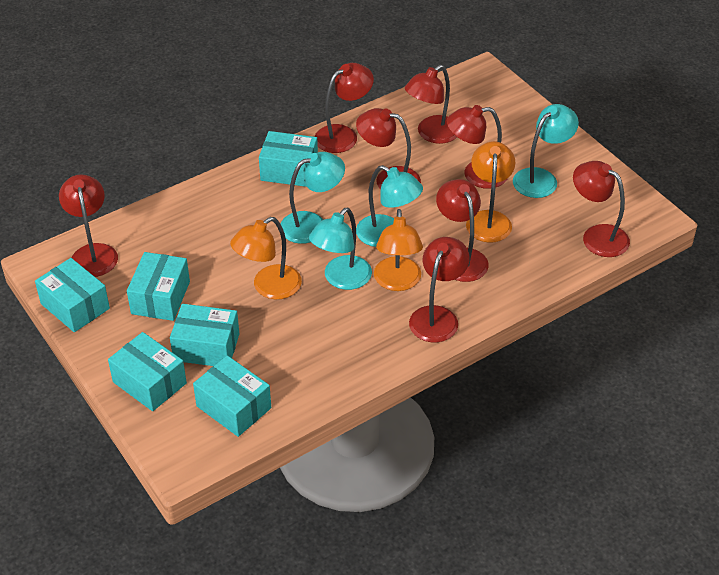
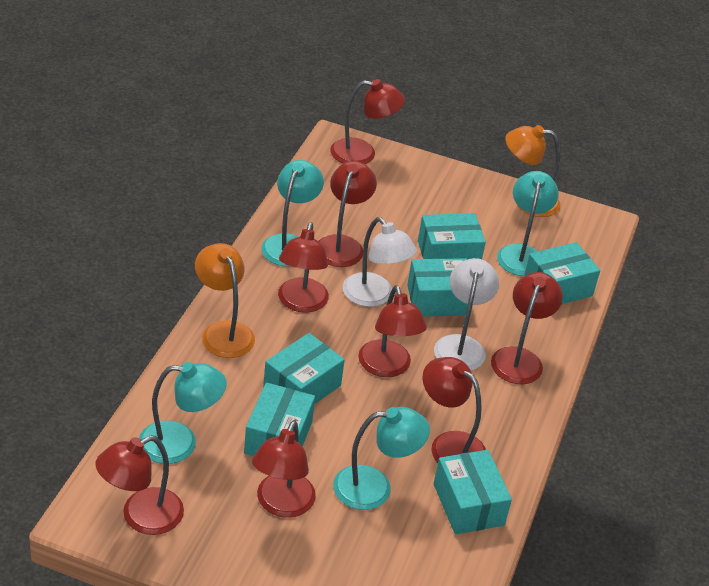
orange lamp: [230,217,302,299] [374,209,423,291] [466,141,515,243] = 3 -> [195,243,255,358] [505,125,561,217] = 2
white lamp: none = 0 -> [343,217,417,307] [434,258,499,371] = 2

